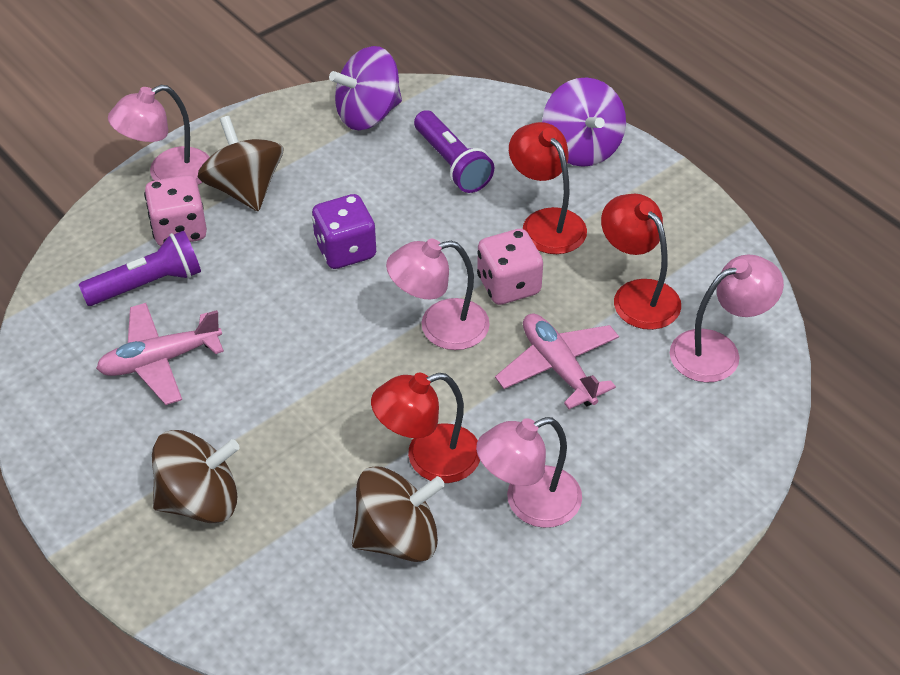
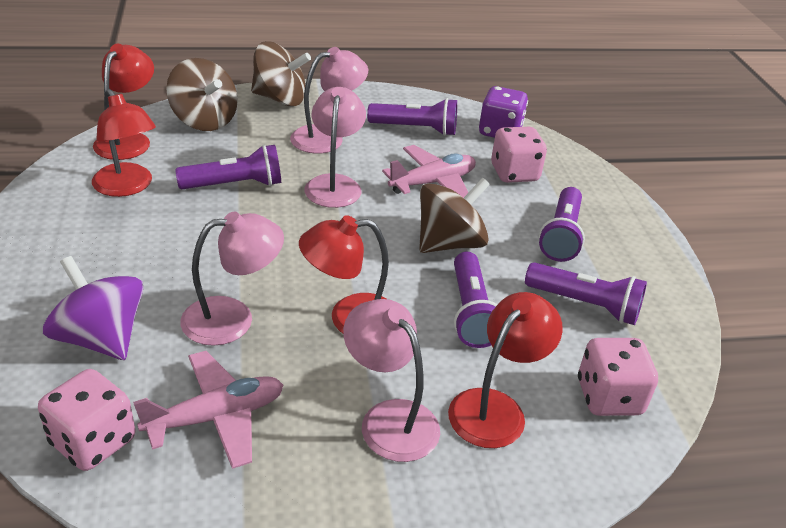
pink dice: [144,175,207,246] [477,229,543,305] = 2 -> [38,369,135,471] [491,127,547,183] [578,338,658,416] = 3
purple flashlight: [79,231,201,306] [414,110,494,193] = 2 -> [175,145,281,189] [367,98,457,136] [454,252,498,348] [525,262,647,325] [539,187,585,262] = 5
purple spinning top: [329,46,402,130] [542,78,626,167] = 2 -> [43,256,144,360] = 1
red lamp: [371,373,480,483] [509,122,587,254] [601,194,681,330] = 3 -> [92,89,156,197] [93,44,154,160] [299,215,389,333] [448,292,563,448] = 4

